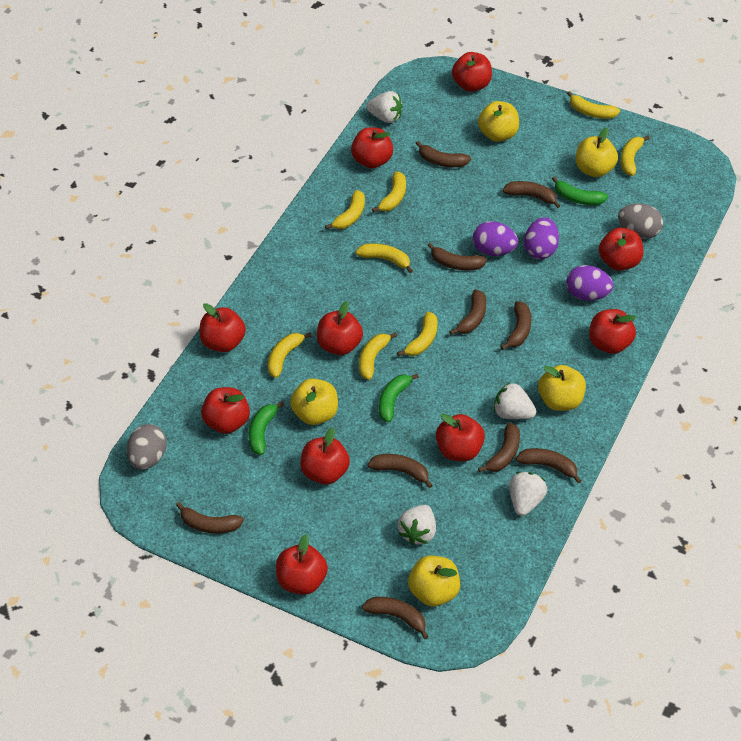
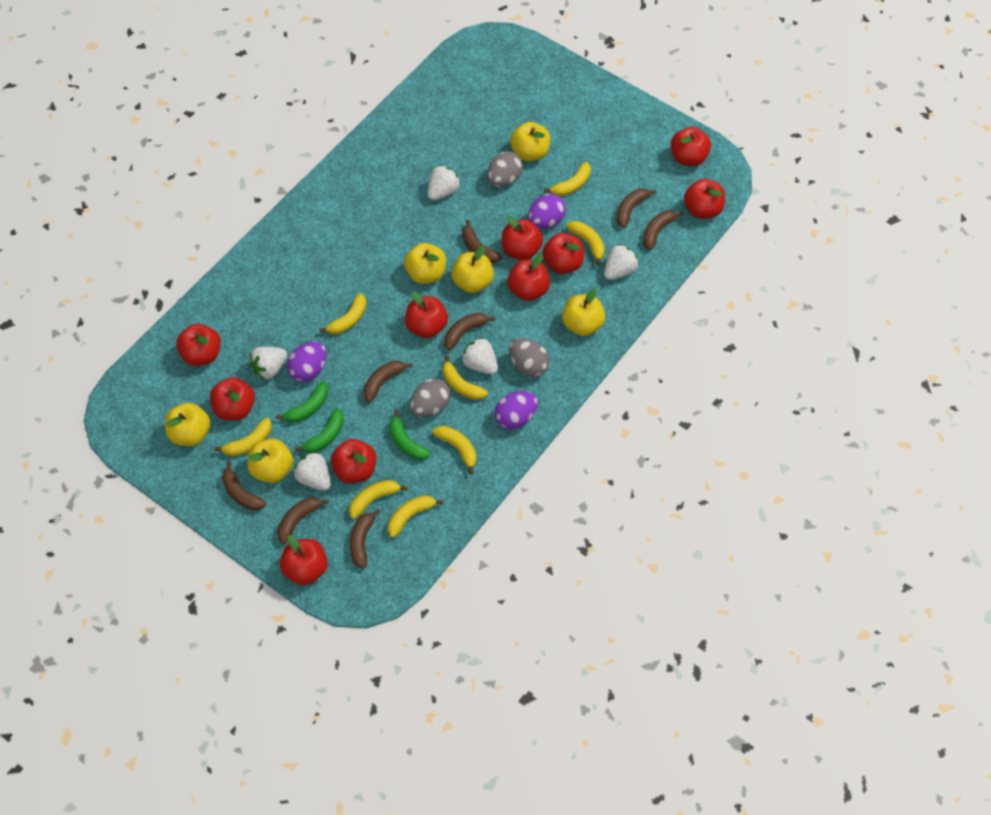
brown banana: [176,502,244,534] [362,597,429,639] [368,454,433,488] [416,141,471,167] [427,243,487,270] [449,289,486,335] [478,422,520,473] [500,301,531,350] [503,181,561,208] [516,448,581,483] = 10 -> [222,462,266,511] [277,497,329,544] [350,509,380,568] [363,361,413,403] [444,313,495,350] [462,220,502,263] [616,188,657,228] [643,210,684,250] = 8
grey egg: [127,424,167,470] [618,203,663,239] = 2 -> [410,378,451,417] [487,151,523,187] [509,338,549,377] = 3
white strawberry: [366,91,403,123] [398,505,436,545] [494,382,536,419] [509,472,547,516] = 4 -> [249,347,287,379] [294,452,331,491] [428,165,461,200] [461,337,498,374] [604,244,639,280] = 5
yellow apple: [290,379,338,425] [408,556,460,607] [478,101,519,142] [538,365,586,411] [576,128,618,177] = 5 -> [165,403,210,446] [248,438,293,483] [404,243,446,284] [451,246,494,293] [510,122,550,161] [562,288,606,336] = 6

